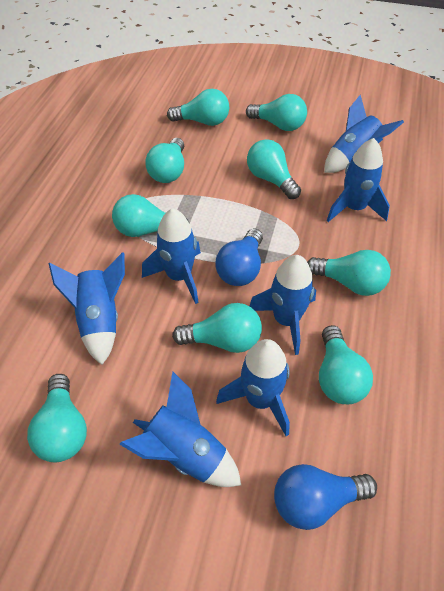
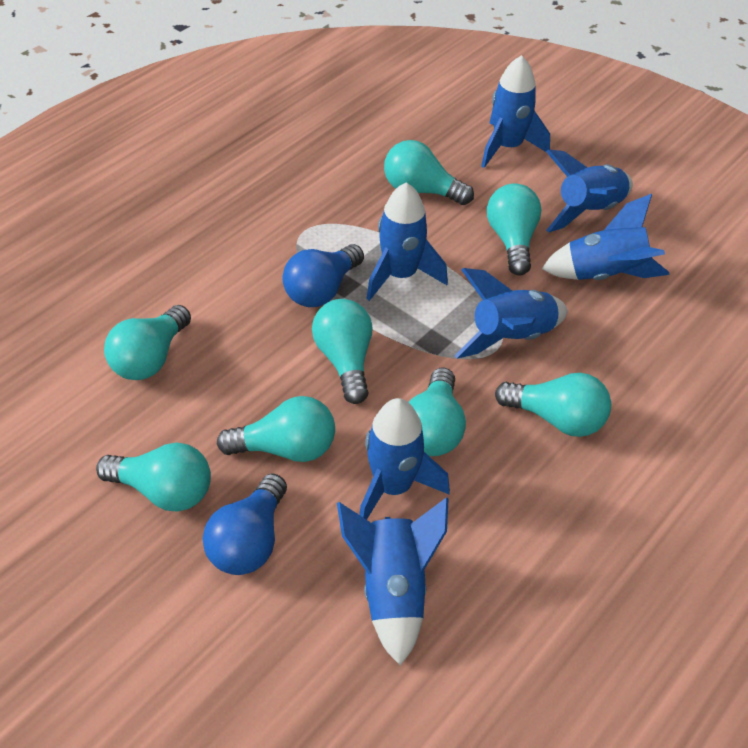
turquoise light bulb: [27,374,87,462] [112,194,189,237] [145,138,184,183] [167,89,229,126] [172,303,262,353] [246,94,307,131] [247,139,301,199] [307,250,391,296] [319,325,373,404] = 9 -> [96,443,211,512] [104,305,191,380] [217,396,335,462] [312,299,372,404] [384,140,474,205] [409,368,466,456] [487,183,542,276] [495,373,611,437] = 8

